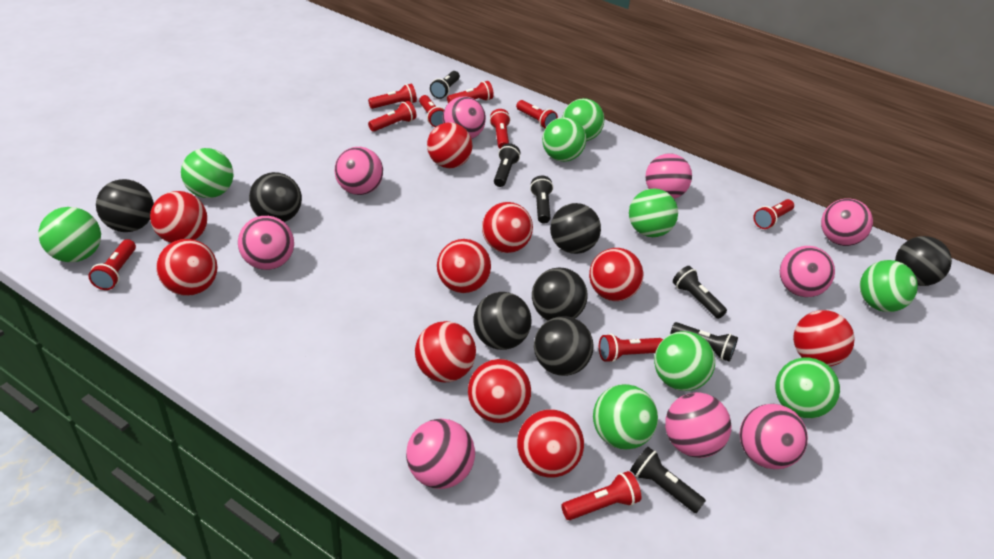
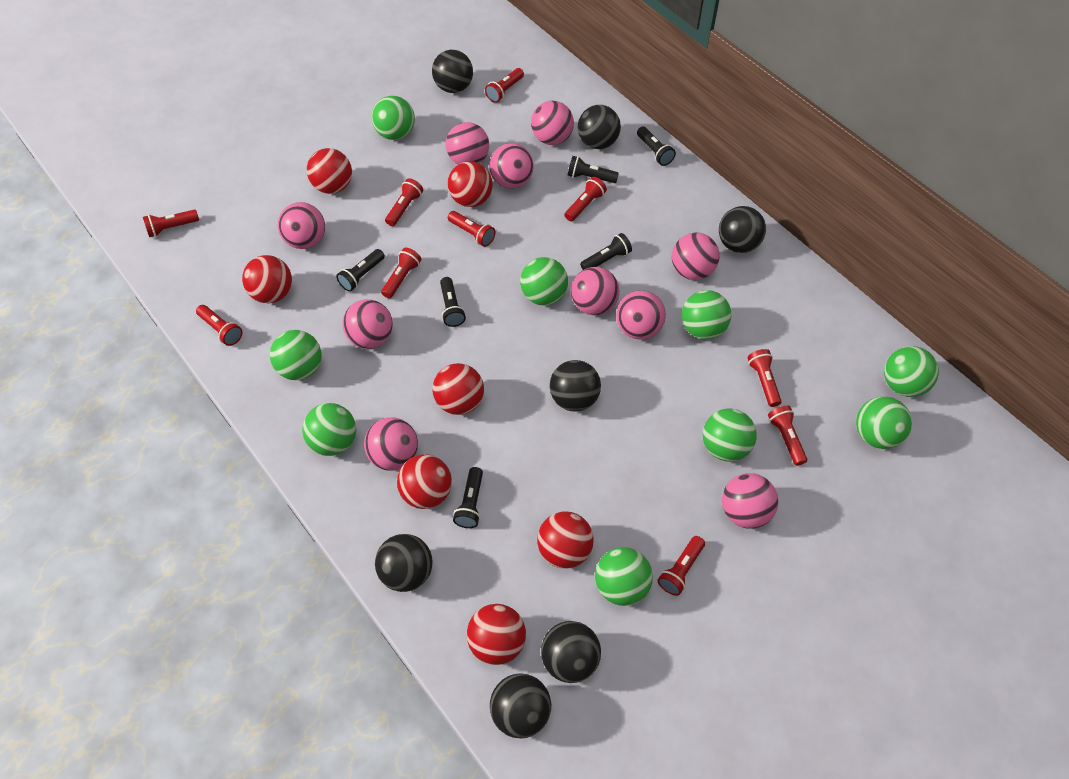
pink ball: [238,216,294,270] [335,147,383,195] [406,419,475,489] [443,96,486,139] [645,153,692,199] [665,392,731,458] [739,404,808,469] [780,246,835,297] [821,198,873,246] = 9 -> [278,202,325,249] [343,299,393,349] [364,417,418,471] [446,122,489,164] [489,143,533,189] [531,101,574,145] [571,267,619,315] [616,290,666,339] [672,232,719,280] [722,473,778,529] = 10
red ball: [150,191,207,243] [156,239,218,296] [415,321,476,382] [427,122,472,168] [437,239,491,293] [468,359,531,423] [482,202,533,253] [517,409,584,478] [589,248,643,301] [793,310,855,366] = 10 -> [242,255,292,304] [307,148,352,194] [397,454,452,509] [433,363,484,415] [448,161,493,207] [467,604,526,665] [537,511,594,569] = 7

